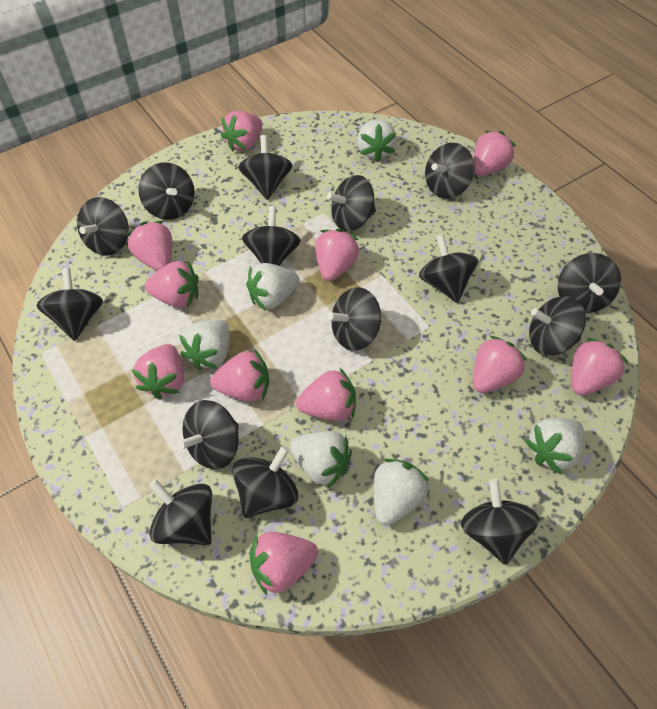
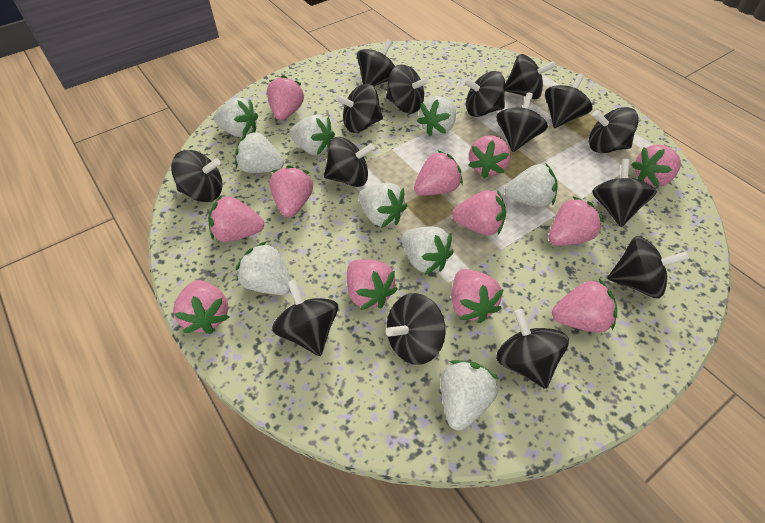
pink strawberry: [126,221,172,271] [132,344,184,399] [145,261,199,308] [210,350,269,401] [221,111,263,151] [250,532,318,595] [296,368,356,421] [315,229,359,281] [473,336,527,393] [474,130,516,176] [572,338,628,396] = 11 -> [173,280,229,334] [208,195,264,242] [267,75,304,120] [269,165,313,217] [347,259,398,310] [414,150,463,195] [451,269,504,323] [452,190,506,235] [468,135,511,178] [549,196,604,246] [552,279,617,332] [631,144,681,187] = 12
white strawberry: [179,319,230,370] [246,263,300,310] [290,431,352,489] [357,119,397,162] [374,459,429,525] [525,418,584,474] = 6 -> [214,98,258,138] [235,131,284,173] [236,241,291,295] [290,115,335,155] [359,183,407,228] [402,226,453,275] [417,96,456,136] [441,360,499,431] [504,163,558,207] = 9

